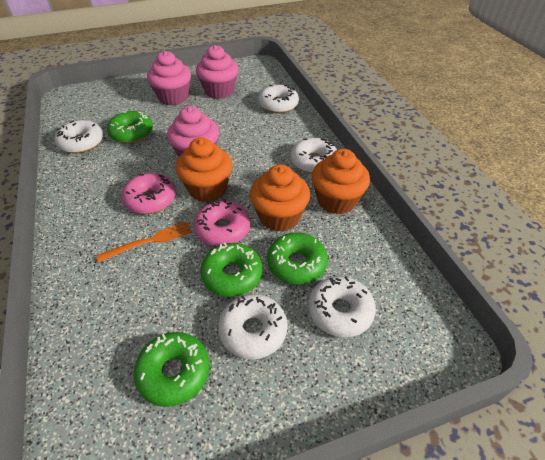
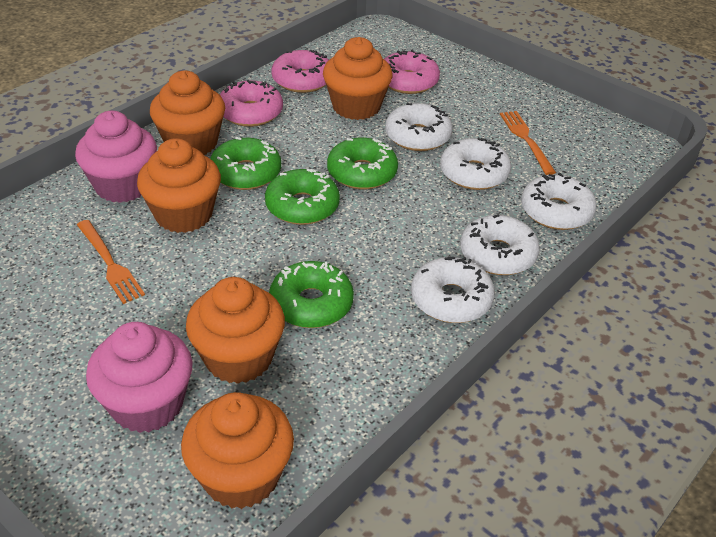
orange cupcake: [175,138,232,202] [250,164,310,232] [311,149,370,215] = 3 -> [137,138,221,233] [150,71,225,155] [181,392,294,509] [186,277,285,384] [323,37,392,120] = 5
orange fork: [96,221,192,262] = 1 -> [77,220,145,304] [500,111,556,175] = 2
pink cupcake: [147,51,191,105] [167,106,219,157] [196,45,239,99] = 3 -> [75,111,157,203] [86,322,193,433] = 2
pink donut: [122,173,176,214] [194,199,250,246] = 2 -> [220,80,283,127] [271,50,329,93] [384,50,440,94] = 3

